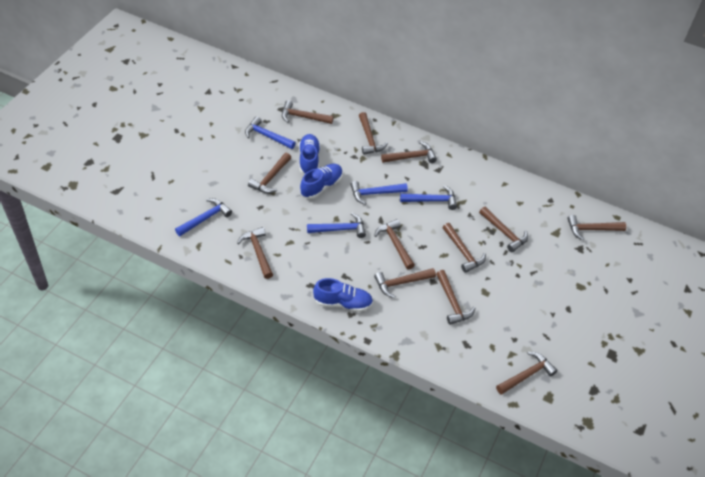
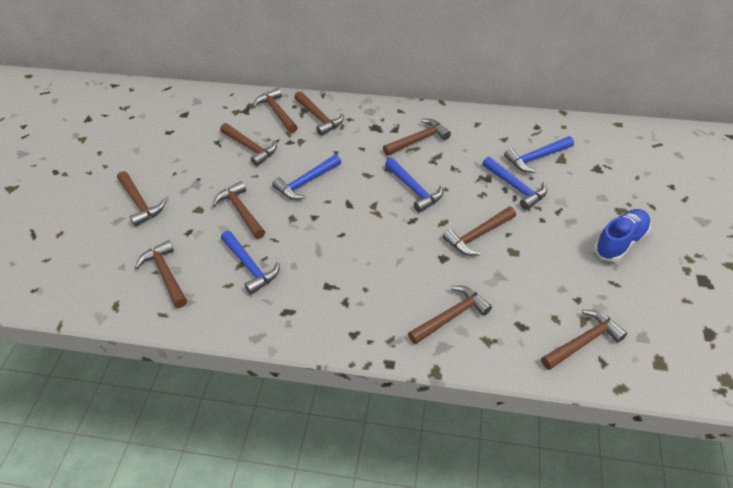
blue shoe: [299,134,320,175] [300,164,343,199] [313,278,373,312] = 3 -> [594,209,651,262] = 1
brown hammer: [237,227,273,279] [248,153,291,193] [282,101,334,124] [359,112,388,155] [374,219,415,270] [374,268,436,298] [381,141,437,163] [436,270,475,325] [443,223,486,273] [479,207,528,252] [496,352,557,395] [567,215,626,240] = 12 -> [117,171,166,227] [135,240,187,308] [212,181,265,239] [220,123,277,166] [253,88,298,133] [294,91,344,136] [383,119,451,156] [408,286,492,344] [442,207,516,256] [541,310,627,370] = 10

